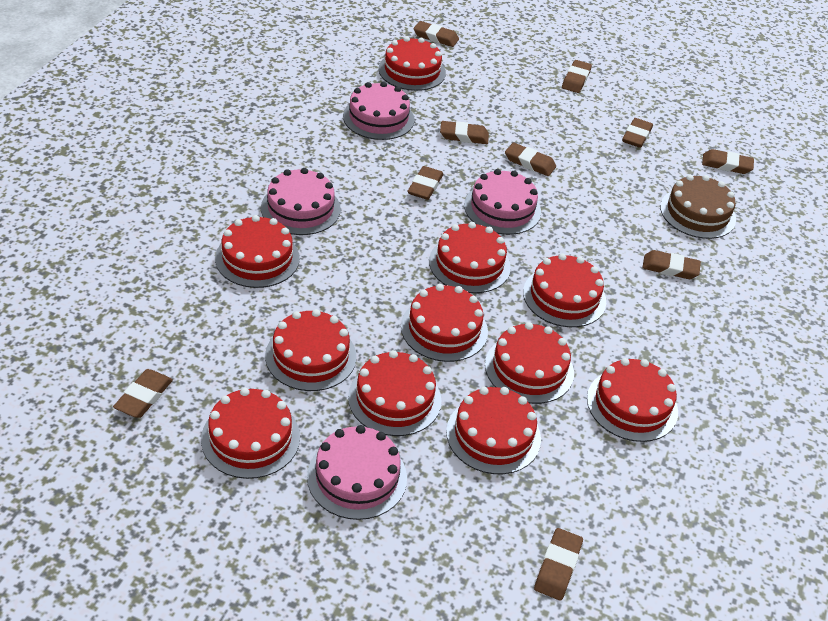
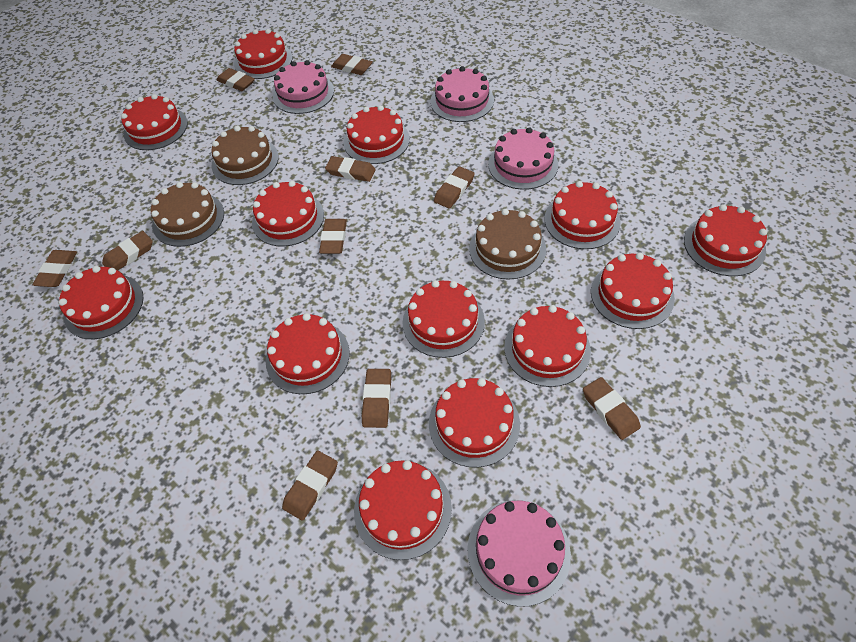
brown cake: [660,175,736,239] = 1 -> [151,182,224,247] [211,126,279,185] [469,209,546,280] = 3
red cake: [201,388,300,479] [215,215,300,288] [265,309,357,391] [348,350,442,436] [379,36,446,91] [401,284,488,362] [429,222,511,293] [446,387,541,474] [485,322,574,404] [523,253,606,327] [587,358,678,442] = 11 -> [59,266,144,339] [121,94,188,150] [234,29,293,79] [252,181,324,247] [266,313,350,394] [344,105,410,164] [354,461,452,560] [402,280,485,358] [429,378,520,468] [504,305,591,387] [544,181,621,249] [591,253,675,329] [684,204,767,276] = 13

